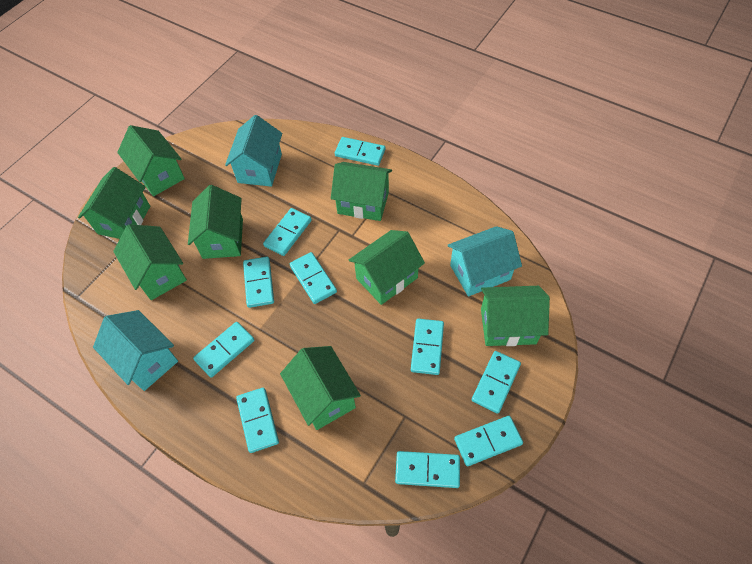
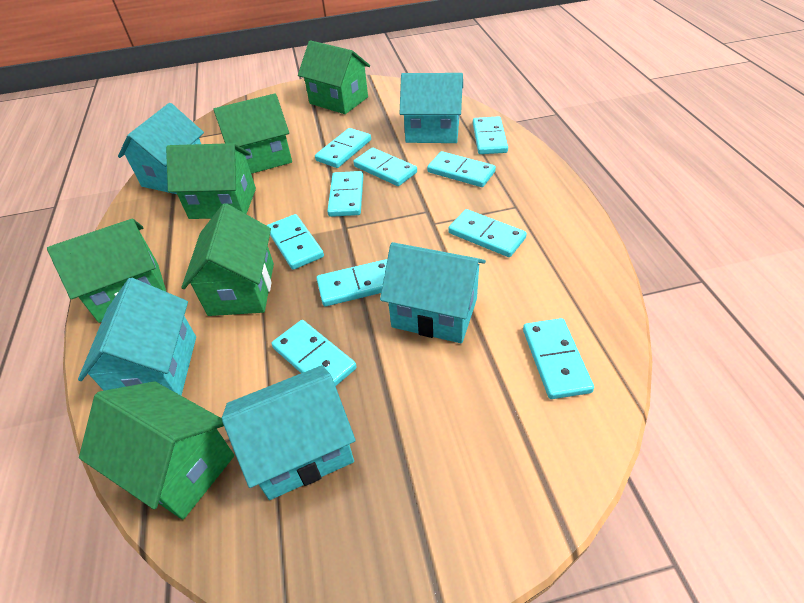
green house: [78,167,150,239] [113,224,187,300] [117,125,185,196] [188,185,243,259] [280,346,361,430] [331,162,392,221] [349,230,425,305] [481,286,550,346] = 8 -> [47,219,166,323] [79,381,234,520] [166,143,256,219] [182,203,274,316] [213,93,292,174] [298,40,370,114] = 6
turquoise house: [93,310,178,391] [225,115,282,187] [448,226,522,297] = 3 -> [78,278,196,396] [118,103,204,194] [222,365,356,500] [380,242,486,343] [399,73,463,143] = 5

